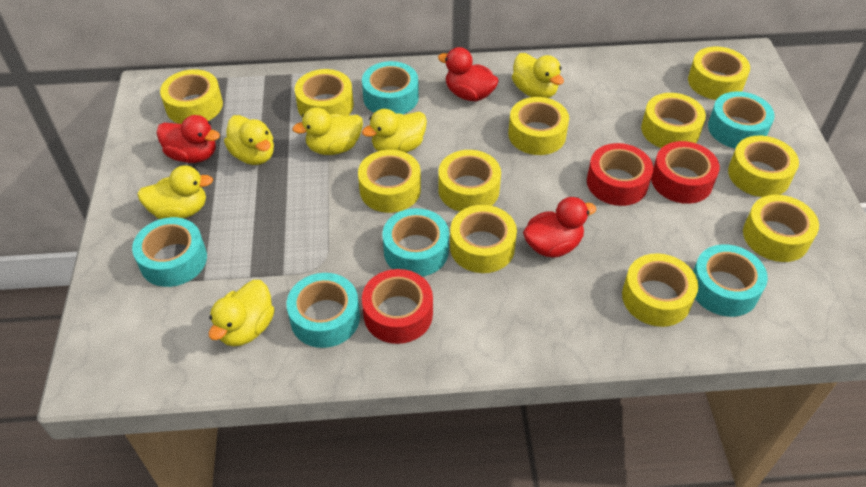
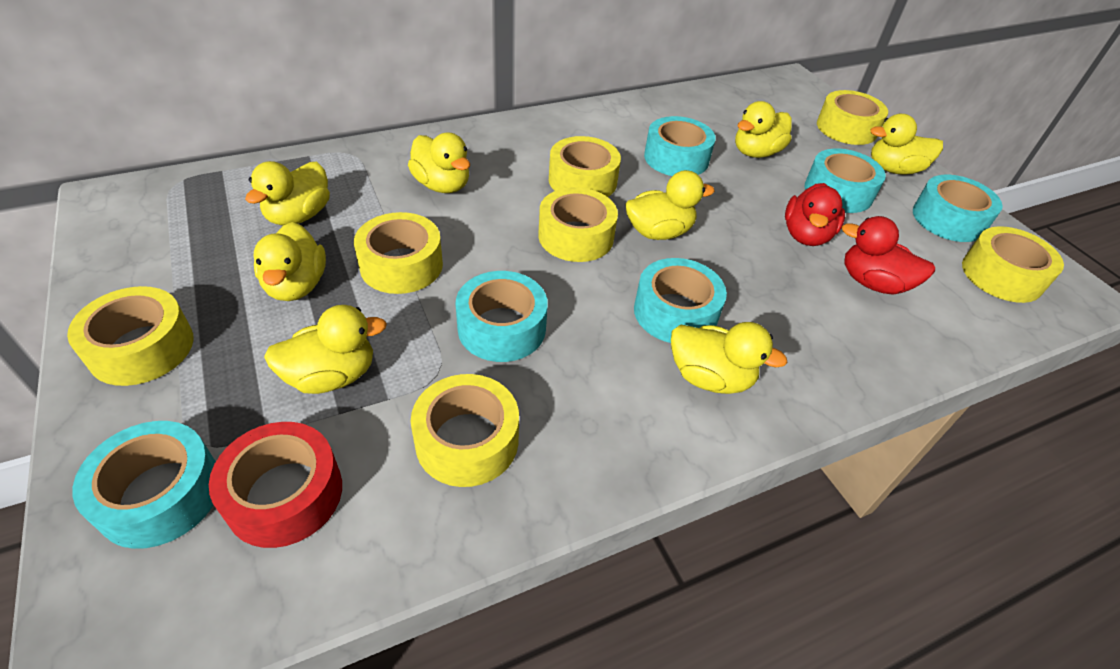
red duck: [157,115,220,163] [438,47,499,101] [523,197,596,257] = 3 -> [785,183,845,246] [842,216,935,295] = 2
red tape: [362,269,433,344] [587,143,653,206] [651,141,720,204] = 3 -> [209,422,342,548] = 1
yellow duck: [137,166,213,219] [209,280,275,347] [224,115,274,165] [293,107,363,155] [362,109,427,153] [512,53,564,98] = 6 -> [245,161,330,226] [254,222,326,301] [264,305,387,394] [408,132,470,193] [625,170,715,240] [671,322,787,394] [735,101,792,158] [870,114,943,174] = 8
yellow tape: [160,69,223,124] [295,69,354,118] [358,150,421,213] [438,150,501,212] [450,205,517,273] [508,97,569,155] [622,253,698,327] [641,93,706,148] [688,47,750,100] [728,136,799,197] [743,195,819,262] = 11 -> [67,286,194,386] [354,212,443,294] [411,374,519,487] [538,187,618,262] [549,136,621,197] [817,90,888,145] [962,226,1064,303] = 7

